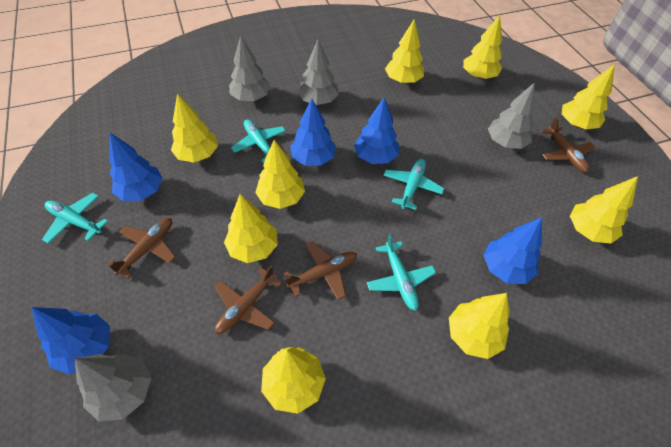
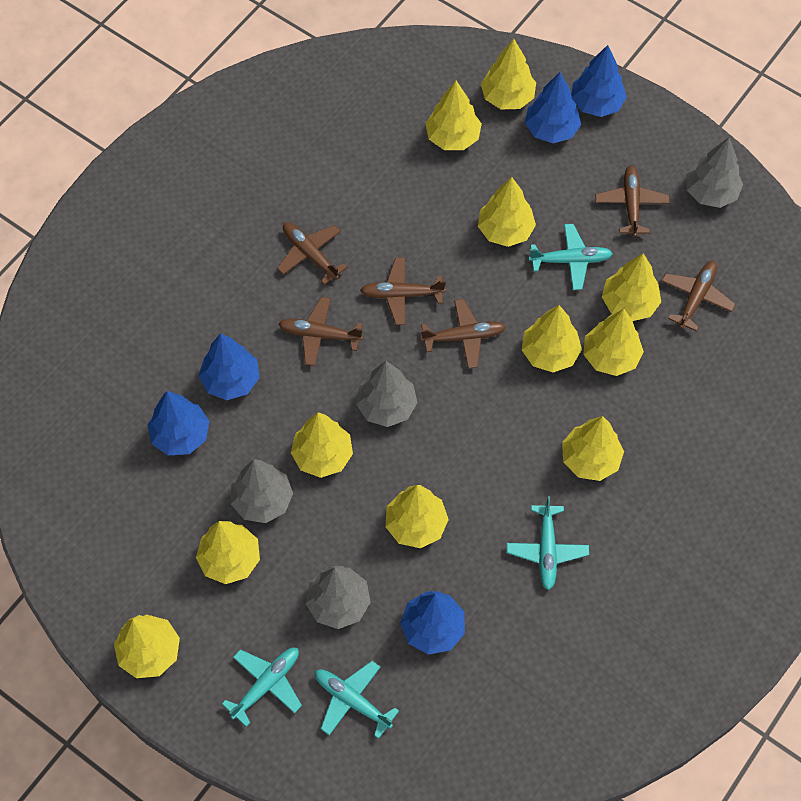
brown plane: [107,218,175,279] [215,265,282,334] [283,241,357,300] [542,118,595,172] = 4 -> [277,223,347,285] [279,297,363,366] [360,257,446,325] [420,299,506,368] [595,165,670,237] [662,261,736,331] = 6
yellow tree: [171,94,218,163] [224,194,278,263] [255,140,305,209] [261,347,326,414] [385,19,424,83] [449,293,510,359] [463,15,502,79] [562,64,615,129] [570,176,638,244] = 9 -> [114,615,180,678] [196,521,260,584] [291,412,353,478] [385,485,449,548] [425,80,482,150] [478,177,536,247] [481,39,536,109] [522,305,582,372] [562,416,624,481] [583,309,644,376] [602,253,661,321] = 11

